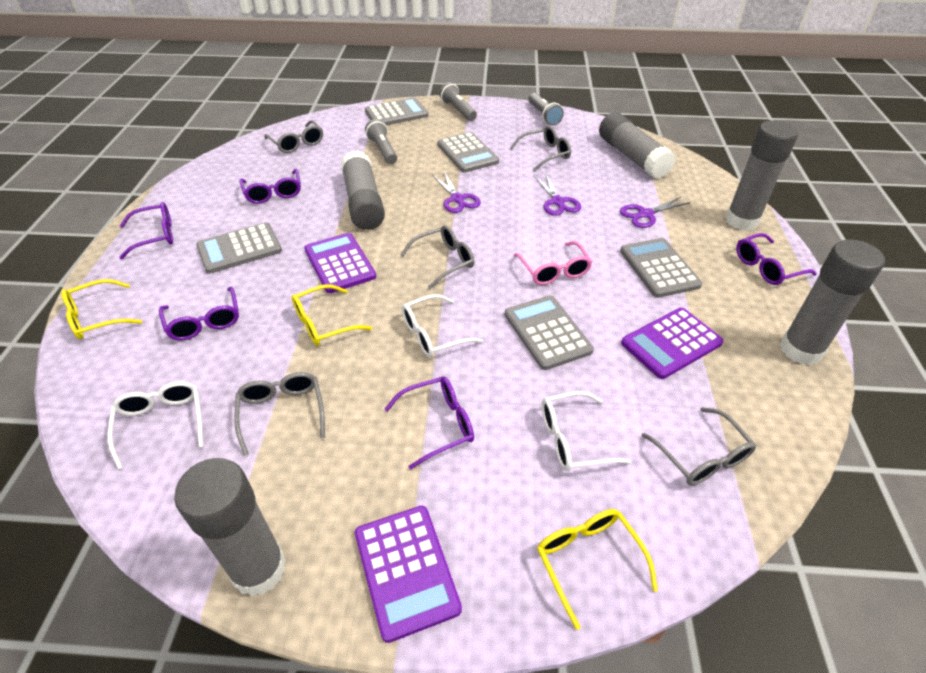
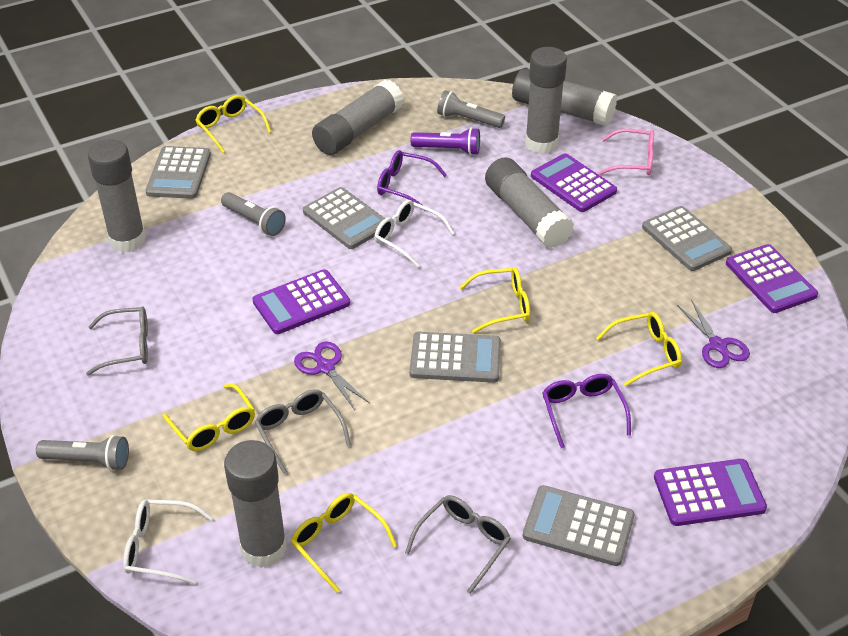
grey glasses: [234,372,325,456] [264,120,323,153] [400,225,474,289] [510,126,571,171] [642,407,756,485] = 5 -> [86,306,148,376] [255,389,351,474] [405,495,511,594] = 3
grey glue stick: [174,458,286,596] [341,151,385,230] [599,112,675,179] [725,120,798,231] [780,239,885,365] = 5 -> [88,139,146,253] [224,440,287,568] [312,80,404,155] [485,157,574,248] [512,68,617,126] [525,47,567,154] = 6
purple calculator: [304,233,376,293] [355,506,462,643] [621,308,724,379] = 3 -> [252,269,350,334] [531,153,617,212] [654,459,767,526] [726,244,818,313] = 4
purple flashlight: none = 0 -> [411,127,480,155] = 1
purple glasses: [119,202,173,259] [159,287,239,340] [240,169,301,204] [385,376,474,470] [736,233,817,285] = 5 -> [377,150,447,211] [542,374,631,448] = 2
purple scissors: [433,172,481,213] [534,174,581,216] [620,197,691,228] = 3 -> [294,341,370,410] [677,300,750,368] = 2
white glasses: [107,381,203,469] [402,294,483,357] [541,391,632,471] = 3 -> [123,500,213,584] [374,200,455,268] = 2
yellow glasses: [61,279,142,339] [292,284,372,346] [537,509,658,630] = 3 -> [163,384,255,451] [195,95,271,153] [291,493,397,593] [459,267,530,333] [596,312,682,386] = 5

